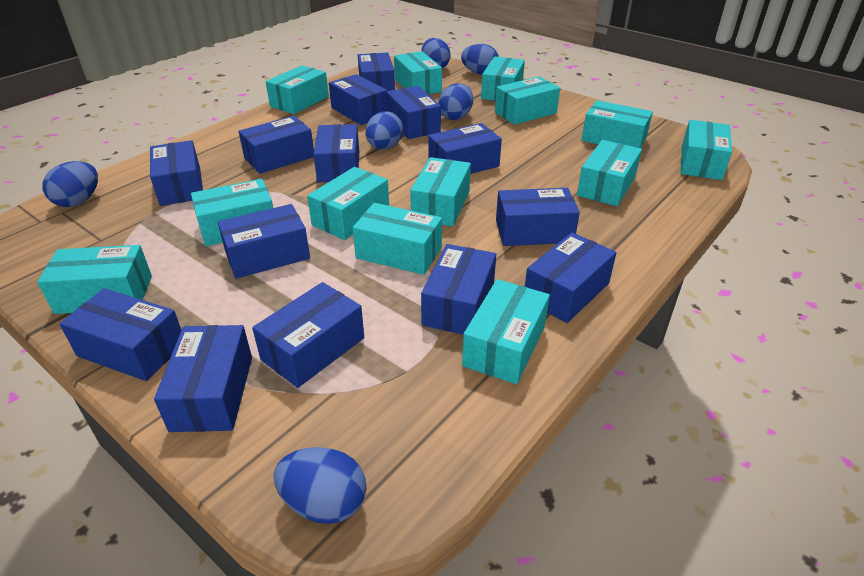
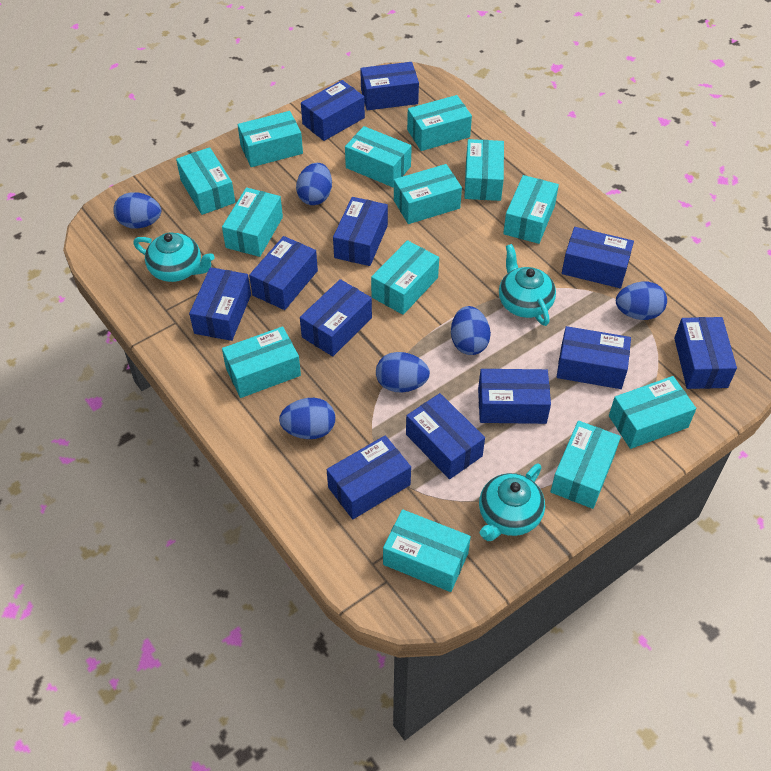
blue box: [60,288,181,381] [150,140,203,206] [154,325,252,432] [218,204,310,279] [239,116,314,174] [252,282,364,388] [313,124,359,182] [329,74,387,125] [358,52,395,91] [386,86,441,139] [421,244,496,335] [428,123,502,174] [496,188,580,246] [525,232,616,323] = 14 -> [189,267,251,341] [249,236,318,310] [300,279,372,356] [301,80,365,141] [327,435,411,519] [333,197,388,266] [360,62,419,110] [406,393,485,479] [478,369,551,424] [557,326,631,389] [562,227,634,288] [674,317,737,389] = 12
turquoise teapot: none = 0 -> [133,232,215,282] [479,463,545,541] [499,244,556,326] = 3

